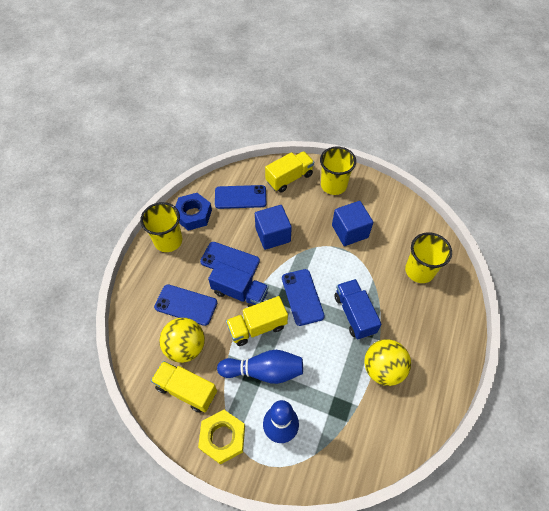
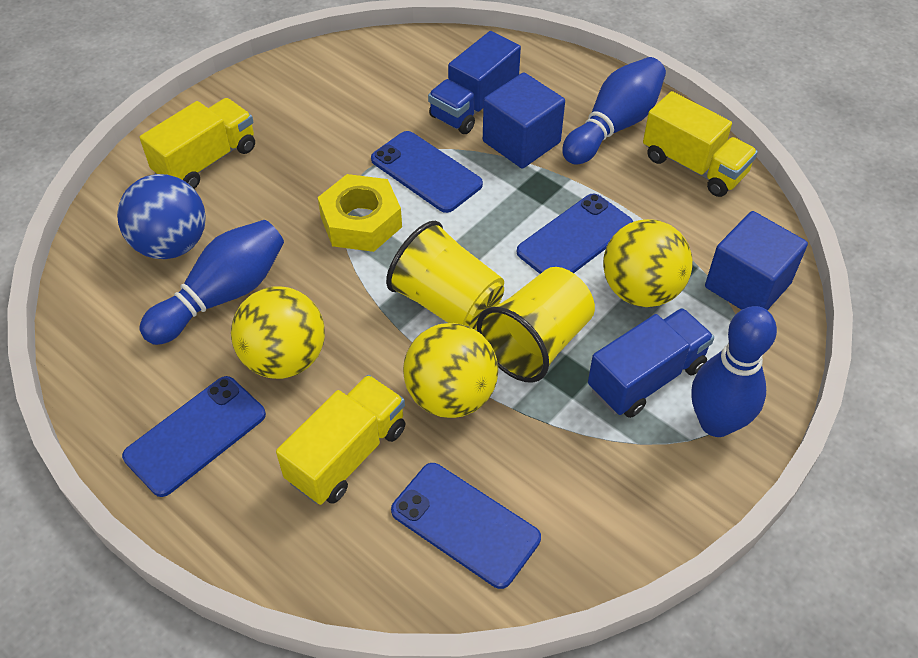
blue ball: none = 0 -> [117,174,206,259] = 1
blue bowling pin: [217,350,303,384] [263,400,299,443] = 2 -> [140,220,284,345] [562,57,666,165] [691,306,777,437] = 3
blue nut: [175,193,212,231] = 1 -> none = 0
yellow ball: [159,318,205,363] [364,339,411,386] = 2 -> [231,286,325,379] [403,323,498,418] [603,219,693,307] = 3
yellow cup: [140,202,182,252] [320,147,356,195] [405,232,452,283] = 3 -> [386,221,504,330] [477,267,595,383] = 2

